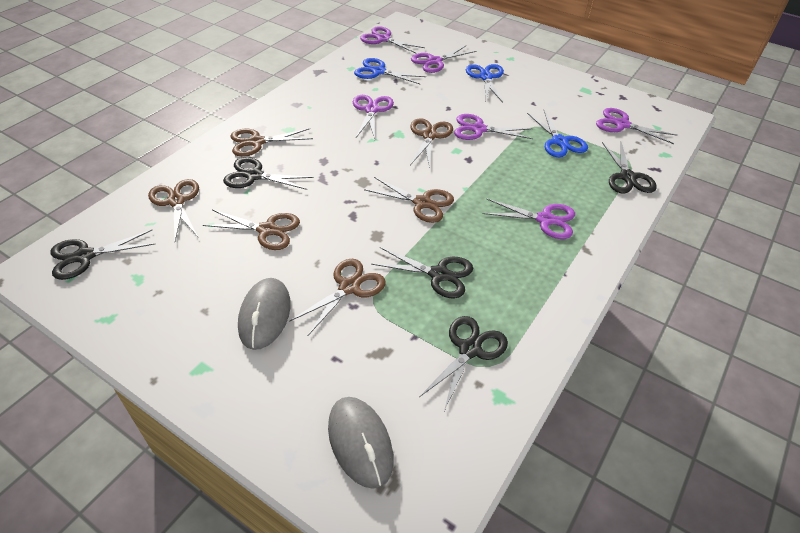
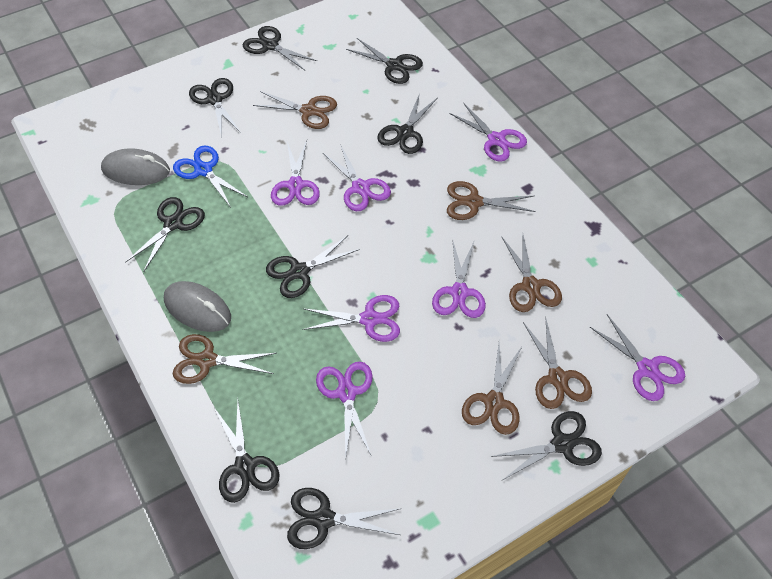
black scissors: [51,230,155,280] [223,157,314,190] [371,247,473,298] [419,316,508,411] [602,142,657,193] = 5 -> [125,197,205,272] [189,78,241,137] [215,401,279,503] [243,26,317,70] [266,235,360,298] [287,488,401,549] [346,38,423,84] [377,93,437,154] [491,411,602,480] = 9
blue scissors: [354,58,426,84] [466,64,504,103] [527,109,588,157] = 3 -> [173,145,248,206] = 1
purple scissors: [353,95,394,139] [360,26,425,54] [411,46,476,73] [454,114,533,140] [482,199,575,239] [596,108,678,144] = 6 -> [271,140,320,206] [302,295,400,342] [316,362,373,457] [323,144,391,211] [432,239,486,318] [449,103,527,162] [590,314,685,401] = 7

